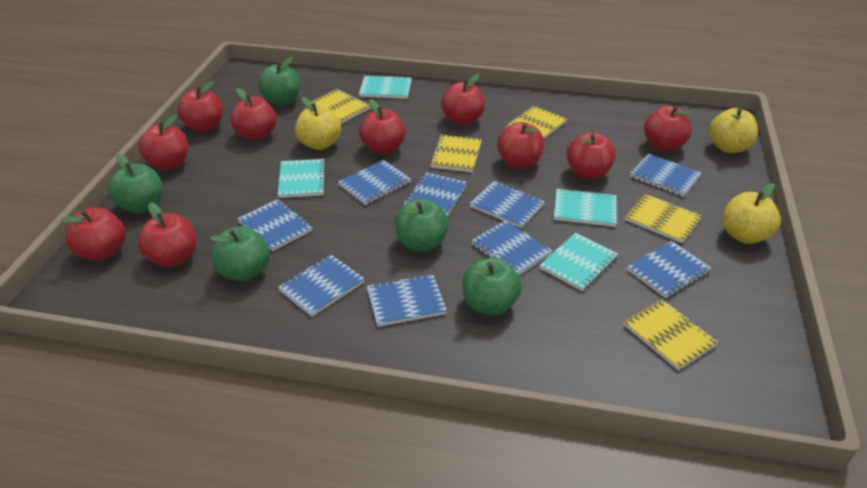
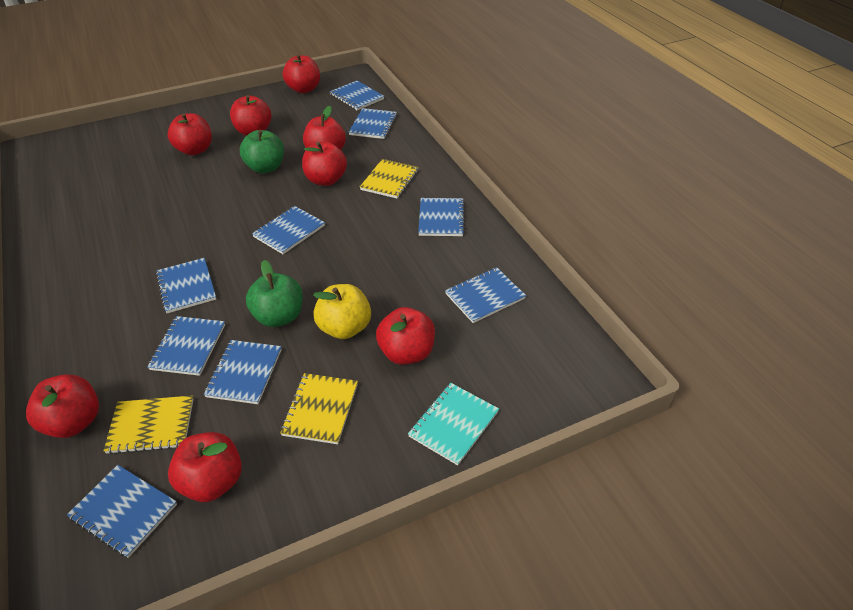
green apple: [108,154,163,213] [210,226,270,281] [258,57,300,106] [395,199,449,251] [462,257,522,315] = 5 -> [240,130,284,173] [246,260,303,327] = 2
red apple: [61,207,125,261] [138,114,188,170] [138,202,196,267] [177,81,223,132] [230,88,277,140] [359,99,405,154] [441,74,485,125] [497,122,544,168] [566,132,616,179] [644,106,693,151] = 10 -> [26,374,99,438] [168,113,212,155] [168,432,242,502] [230,95,272,136] [283,54,320,93] [302,141,347,186] [303,106,346,150] [376,307,435,365] = 8
turquoise notebook: [278,159,326,198] [359,75,412,99] [539,233,618,291] [554,188,617,227] = 4 -> [408,383,499,465] = 1
yellow apple: [295,97,341,150] [709,108,758,153] [723,183,781,244] = 3 -> [313,284,371,339] = 1
yellow notebook: [311,89,370,123] [430,135,482,172] [505,106,567,139] [623,299,718,370] [625,194,702,243] = 5 -> [103,395,194,454] [280,373,358,444] [360,159,419,198] = 3

